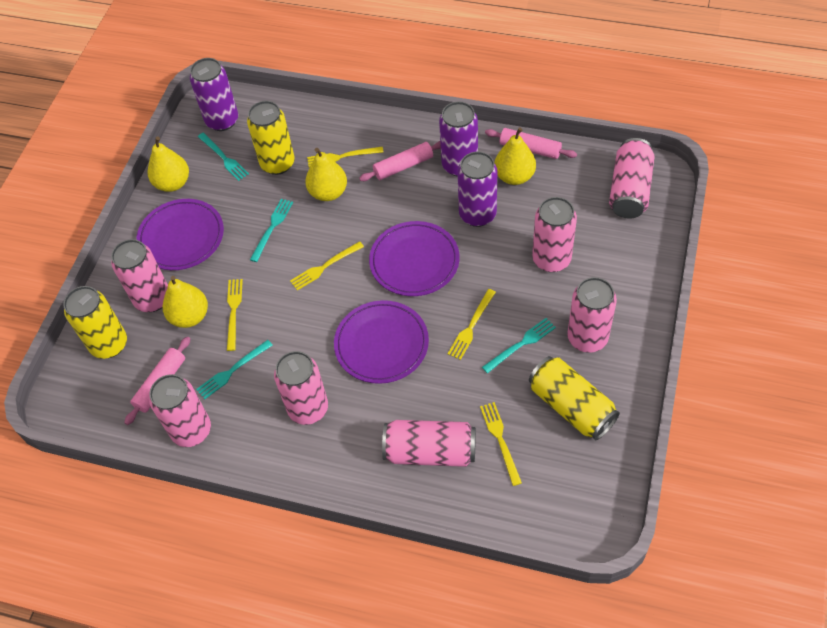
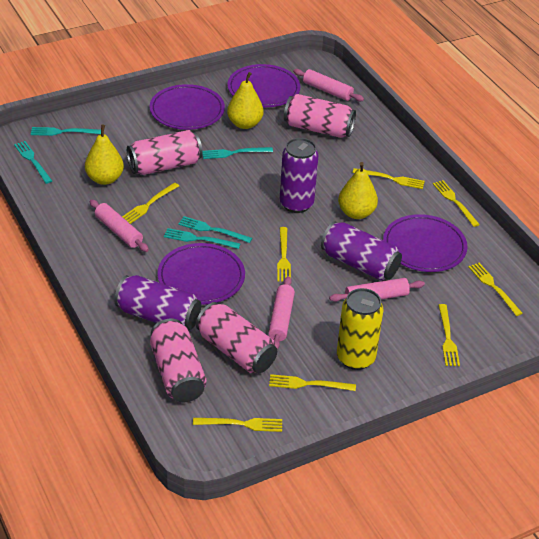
pink can: [111,239,168,312] [149,374,211,447] [274,351,328,425] [382,420,476,467] [532,197,577,272] [567,277,617,353] [609,138,655,218] = 7 -> [127,130,203,175] [150,319,207,402] [196,302,277,373] [284,94,356,138] = 4
pink rolling pin: [124,337,190,425] [359,141,441,181] [485,128,577,159] = 3 -> [89,199,149,252] [268,276,295,349] [293,69,364,102] [329,278,425,302] = 4
purple plate: [136,199,224,270] [334,300,429,384] [369,221,460,296] = 3 -> [150,84,225,130] [157,243,245,305] [227,64,301,107] [383,214,467,272] = 4
turquoise fork: [196,340,273,399] [198,133,249,181] [250,199,293,262] [482,318,556,373] = 4 -> [14,141,52,184] [31,127,101,136] [164,228,240,249] [178,216,252,243] [202,147,273,159] = 5
yellow can: [63,286,127,359] [247,101,295,175] [529,356,620,440] = 3 -> [337,288,383,370] = 1
yellow fork: [227,279,243,351] [290,241,364,291] [307,147,383,168] [448,289,496,360] [480,402,522,486] = 5 -> [122,182,179,224] [193,418,282,432] [269,374,356,391] [277,227,291,282] [353,168,425,189] [433,180,480,227] [438,304,460,366] [468,263,523,316] = 8
yellow pear: [148,136,189,192] [163,276,208,328] [305,148,347,201] [494,127,536,185] = 4 -> [85,124,124,185] [227,72,264,129] [338,162,378,219] = 3

